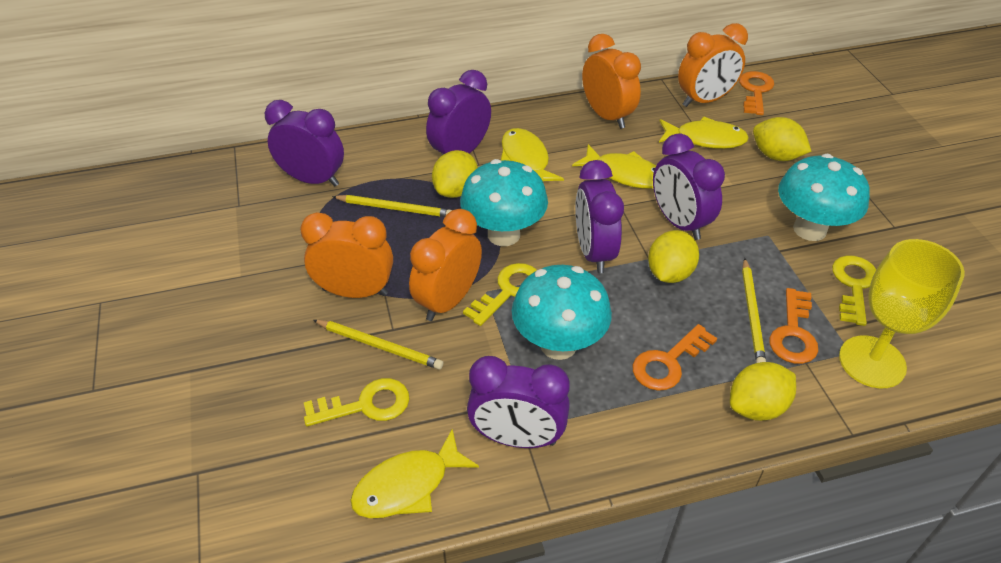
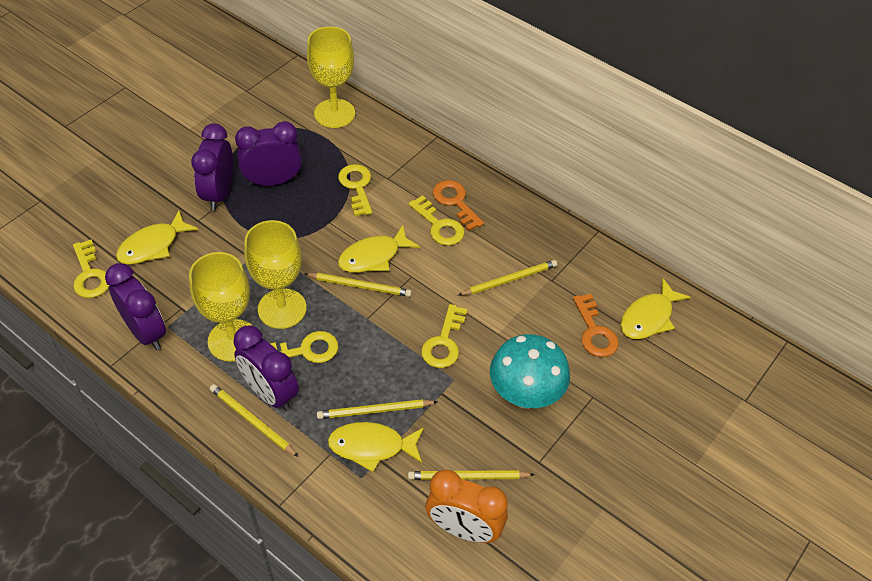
orange clock: [300,212,393,298] [409,209,482,321] [582,34,641,129] [678,23,748,107] = 4 -> [426,470,508,543] = 1
orange key: [633,324,717,391] [739,71,774,115] [769,288,818,364] = 3 -> [433,180,484,231] [573,294,619,357] = 2
purple clock: [265,100,344,187] [426,70,491,155] [467,356,570,448] [575,160,624,273] [653,133,725,240] = 5 -> [105,263,166,350] [191,124,233,211] [233,325,299,411] [235,121,302,186] = 4
turquoise mushroom: [460,159,548,246] [512,265,612,360] [778,154,870,241] = 3 -> [490,334,570,409] = 1
yellow goblet: [839,239,965,388] = 1 -> [189,252,253,362] [244,220,307,329] [307,26,355,128] = 3
yellow key: [304,378,409,426] [463,263,537,326] [832,256,876,326] = 3 -> [73,239,110,298] [270,331,338,363] [338,164,372,216] [409,195,465,246] [421,304,468,368] = 5
yellow lemon: [432,150,478,198] [648,230,699,283] [730,362,796,421] [753,117,811,161] = 4 -> none = 0
yellow pencil: [313,320,443,369] [332,195,452,217] [742,258,766,363] = 3 -> [210,384,299,457] [304,273,412,297] [317,399,438,419] [408,470,535,480] [459,260,557,296] = 5

